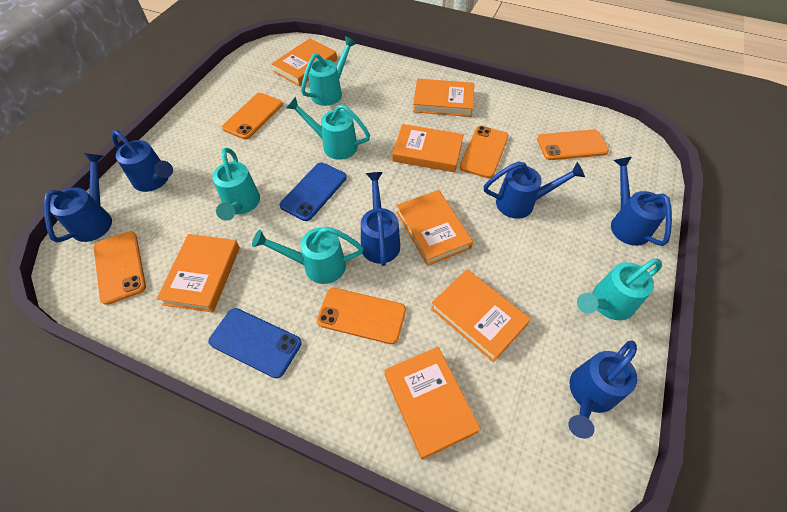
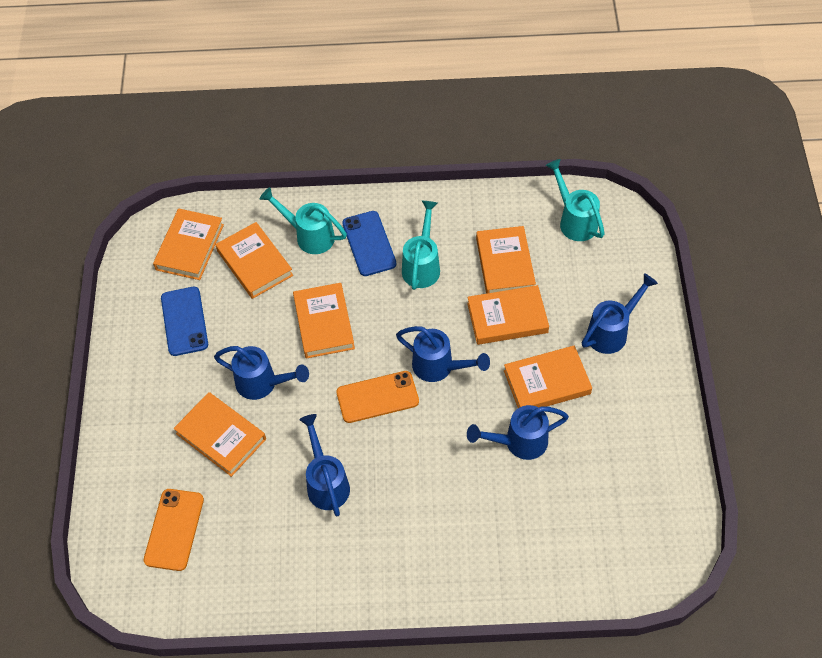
blue watering can: [44,153,112,243] [112,130,173,192] [361,172,400,266] [484,161,585,219] [568,341,637,439] [611,157,672,246] = 6 -> [214,346,309,400] [299,414,350,516] [396,326,490,382] [467,405,569,460] [582,273,658,354] = 5
orange phone: [94,231,146,305] [222,93,283,139] [317,288,406,344] [460,126,509,178] [537,129,609,160] = 5 -> [144,489,204,571] [336,371,419,423] = 2
turquoise watering can: [212,148,260,221] [252,227,363,284] [286,96,370,160] [301,36,357,106] [577,258,662,320] = 5 -> [260,187,347,254] [402,201,440,290] [546,159,605,241] = 3

